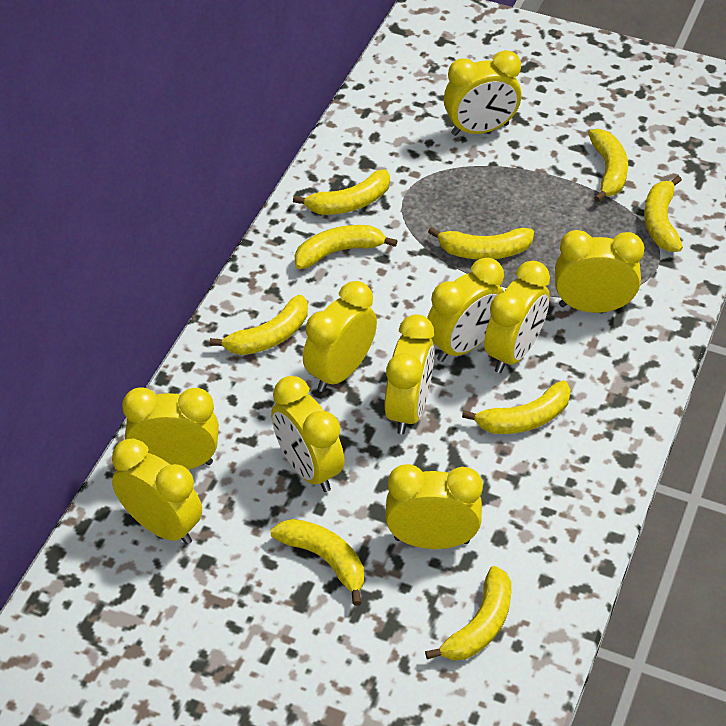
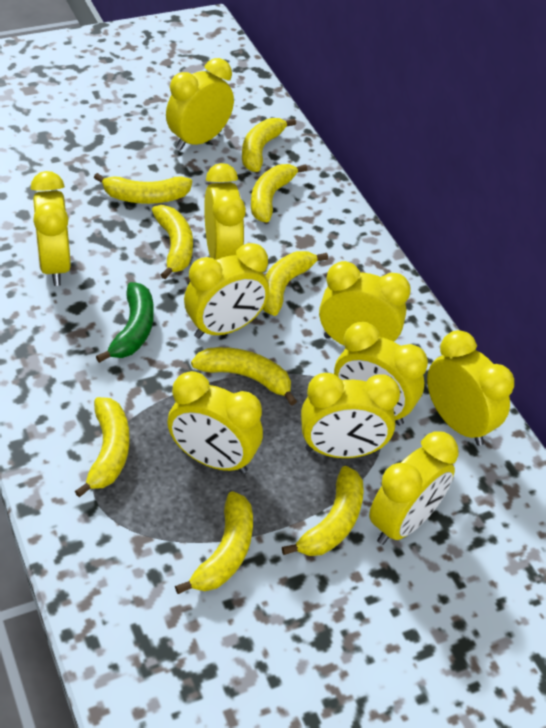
green banana: none = 0 -> [96,282,154,363] = 1

